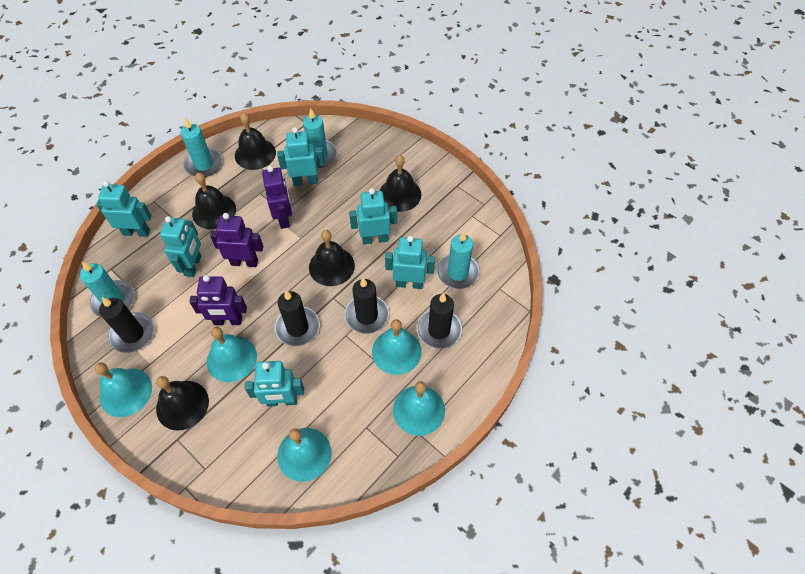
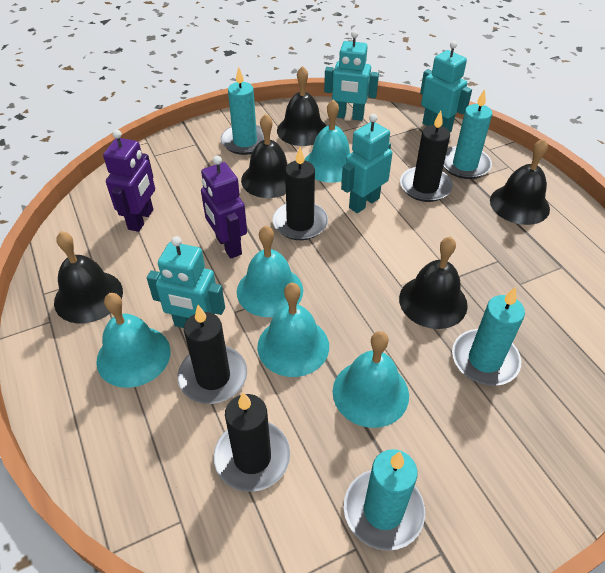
purple robot: [189,275,247,325] [210,213,263,267] [262,166,292,229] = 3 -> [103,130,155,232] [201,156,247,259] = 2
turquoise robot: [96,181,152,237] [160,216,201,277] [245,361,304,407] [277,127,324,186] [349,188,397,244] [385,236,435,289] = 6 -> [147,236,225,328] [324,30,379,121] [341,114,392,213] [420,41,472,132] = 4

